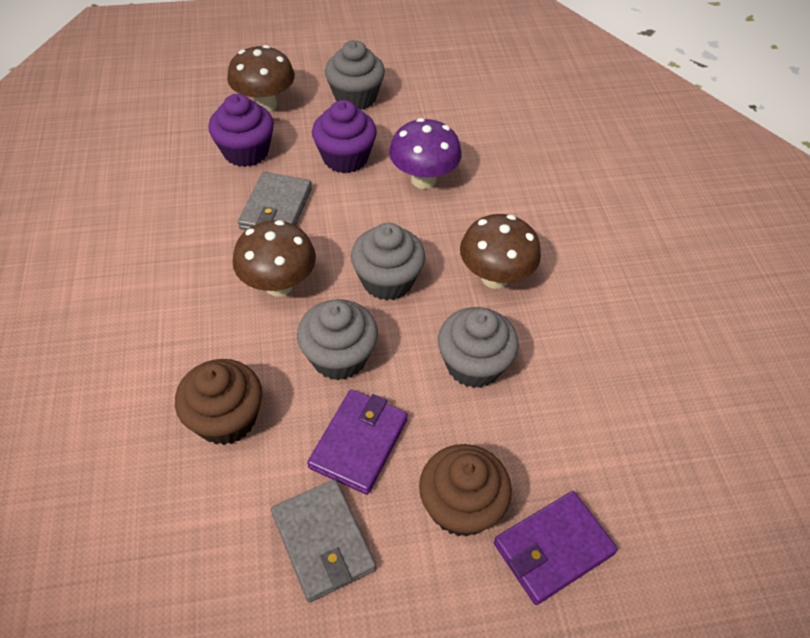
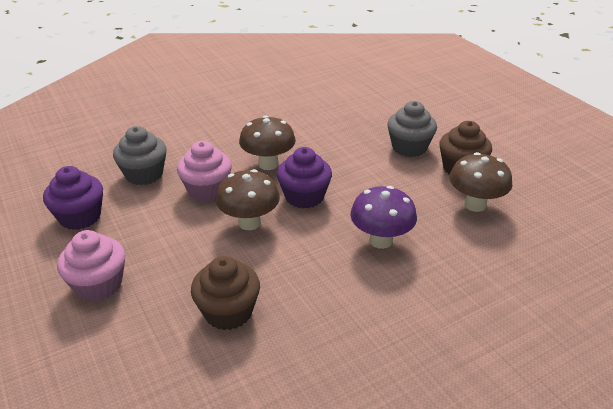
grey cupcake: [297,299,378,380] [325,40,385,110] [351,223,425,301] [438,307,519,388] = 4 -> [113,126,167,185] [387,101,437,157] = 2
grey wallet: [238,172,312,230] [271,479,376,602] = 2 -> none = 0
pink cupcake: none = 0 -> [57,230,125,301] [177,141,232,202] = 2
purple wallet: [307,389,408,495] [494,491,618,605] = 2 -> none = 0

